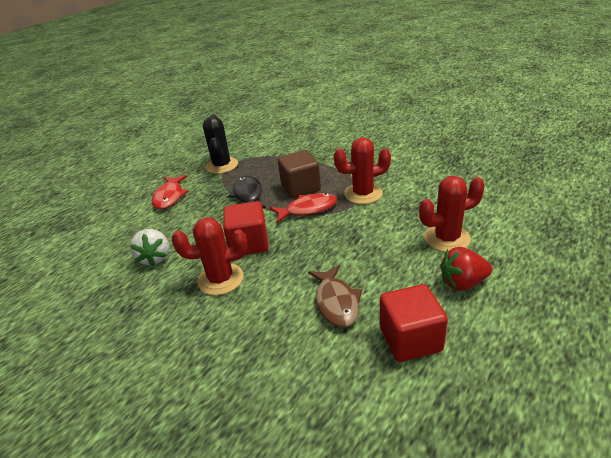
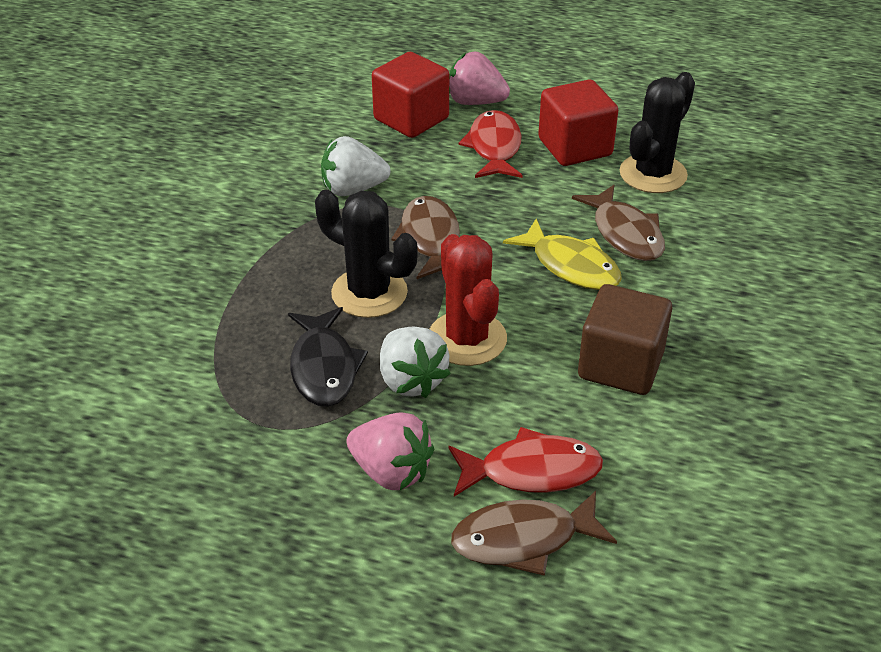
black cactus: [203,114,238,174] = 1 -> [315,189,418,318] [619,72,695,193] = 2
brown fish: [308,265,362,328] = 1 -> [391,196,460,279] [451,491,617,576] [572,185,665,261] = 3
pink strawberry: none = 0 -> [346,412,434,490] [449,52,510,105] = 2
red cactus: [172,218,248,295] [334,138,391,204] [419,176,485,252] = 3 -> [430,234,507,366] = 1
red strawberry: [440,247,493,291] = 1 -> none = 0
white strawberry: [130,229,169,267] = 1 -> [321,136,390,196] [380,327,451,398] = 2
yellow fish: none = 0 -> [503,219,622,290] = 1

